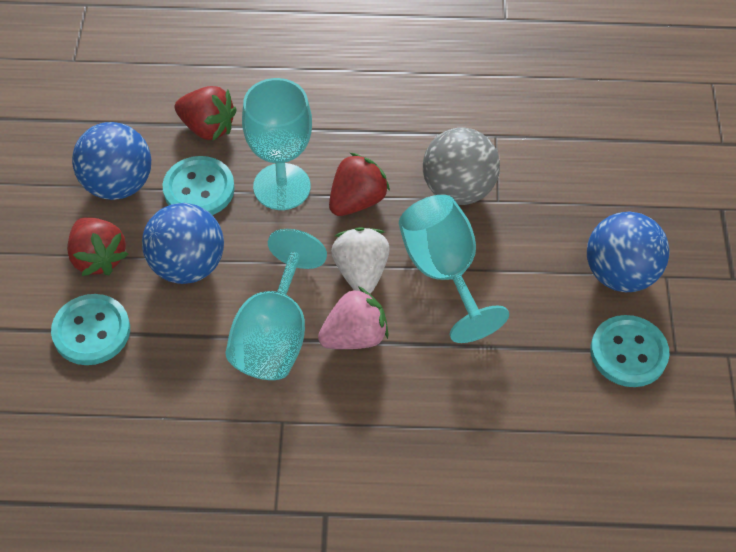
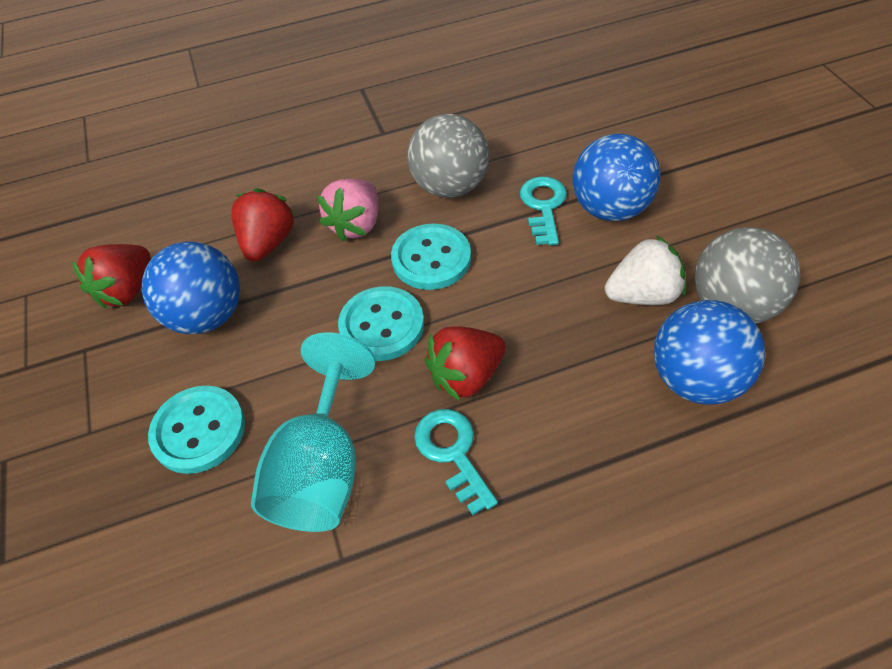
grey ball: [423,127,500,205] = 1 -> [407,114,489,198] [695,227,800,324] = 2
turquoise goblet: [225,229,327,380] [242,78,312,210] [399,195,509,343] = 3 -> [251,332,376,532] = 1
turquoise key: none = 0 -> [414,409,498,515] [520,176,567,245] = 2

